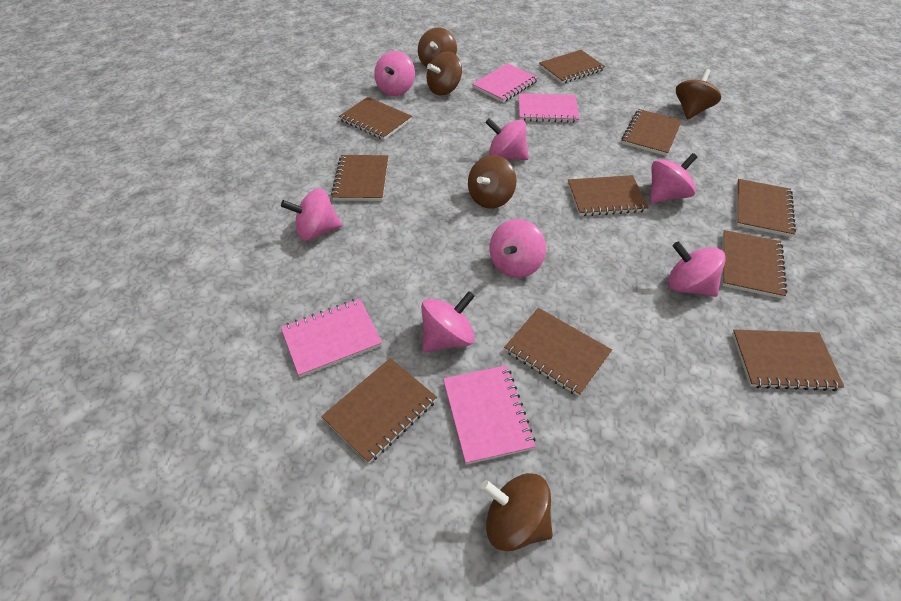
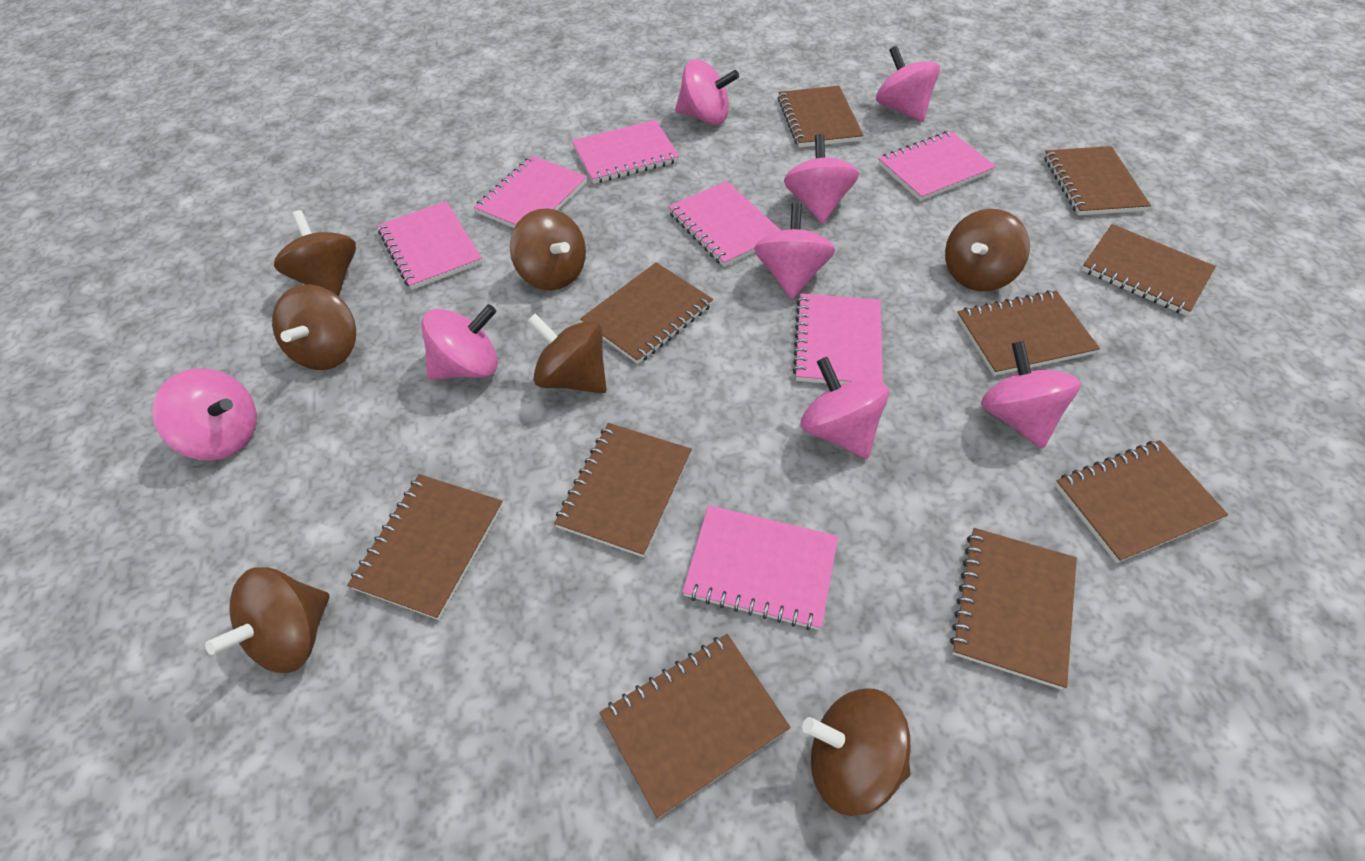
brown spinning top: [418,28,457,68] [427,52,462,96] [468,155,517,209] [481,473,553,551] [676,69,721,119] = 5 -> [205,567,330,673] [272,284,356,370] [274,210,356,296] [510,208,586,290] [528,313,607,393] [802,689,910,816] [945,209,1030,292] = 7
pink notebook: [281,299,382,377] [443,365,536,465] [472,63,538,102] [519,93,580,123] = 4 -> [377,201,483,290] [474,156,587,228] [572,120,680,184] [668,181,781,267] [682,505,838,630] [793,293,883,385] [878,131,996,201] = 7
pink spinning top: [281,188,342,241] [374,51,415,96] [421,291,475,352] [485,118,529,160] [490,219,546,278] [650,153,697,204] [668,241,726,297] = 7 -> [152,368,257,460] [421,304,498,380] [675,59,739,125] [754,203,835,299] [784,134,859,224] [800,357,889,459] [876,46,940,122] [981,341,1081,449] = 8

